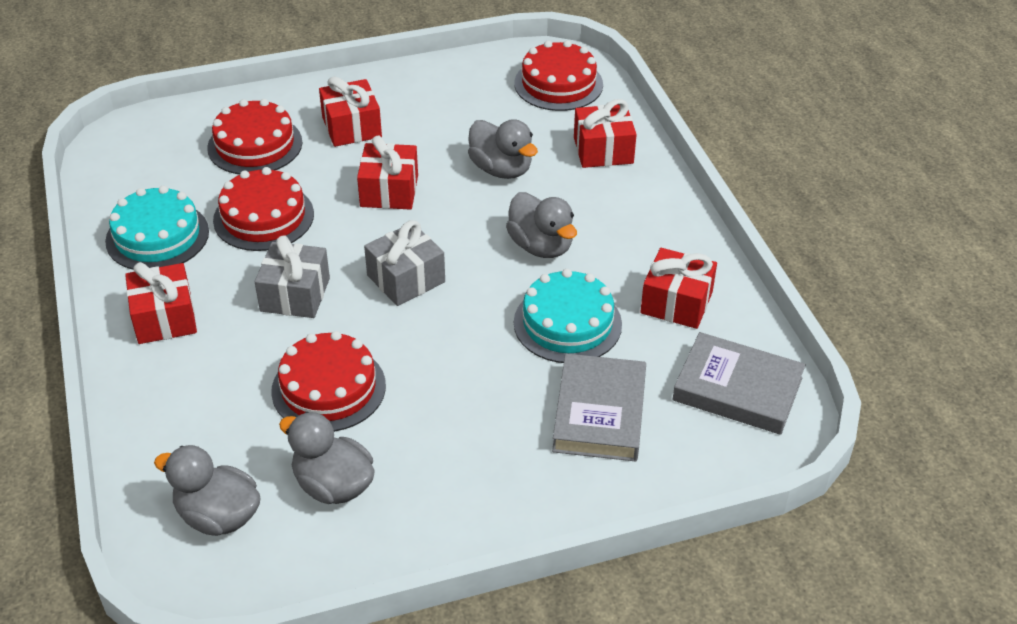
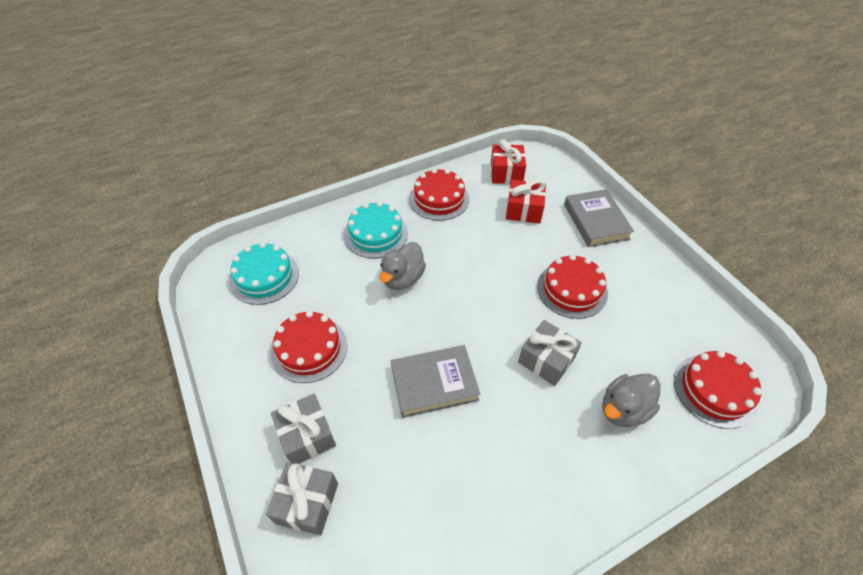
grey duck: [154,445,261,536] [279,412,375,504] [468,119,538,179] [506,192,577,258] = 4 -> [379,242,426,290] [602,374,660,427] = 2
grey gift: [255,235,330,318] [364,220,445,306] = 2 -> [266,462,338,535] [271,394,336,464] [518,320,582,386] = 3
red gift: [125,262,197,344] [319,76,382,147] [357,136,418,210] [574,99,637,168] [640,248,717,329] = 5 -> [491,140,526,184] [506,179,546,224] = 2

